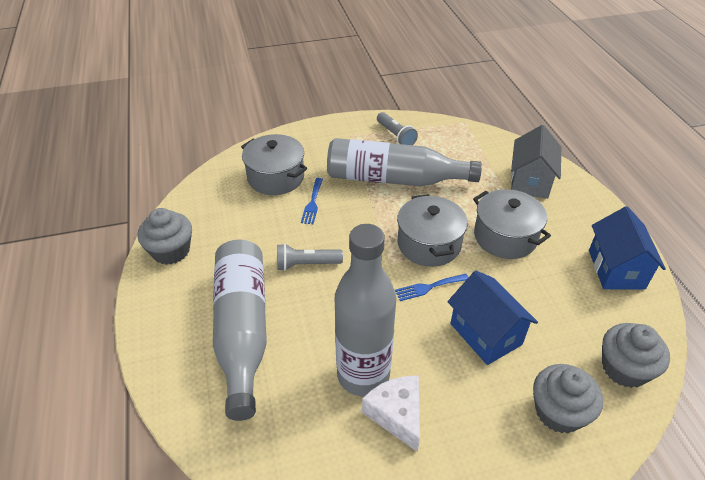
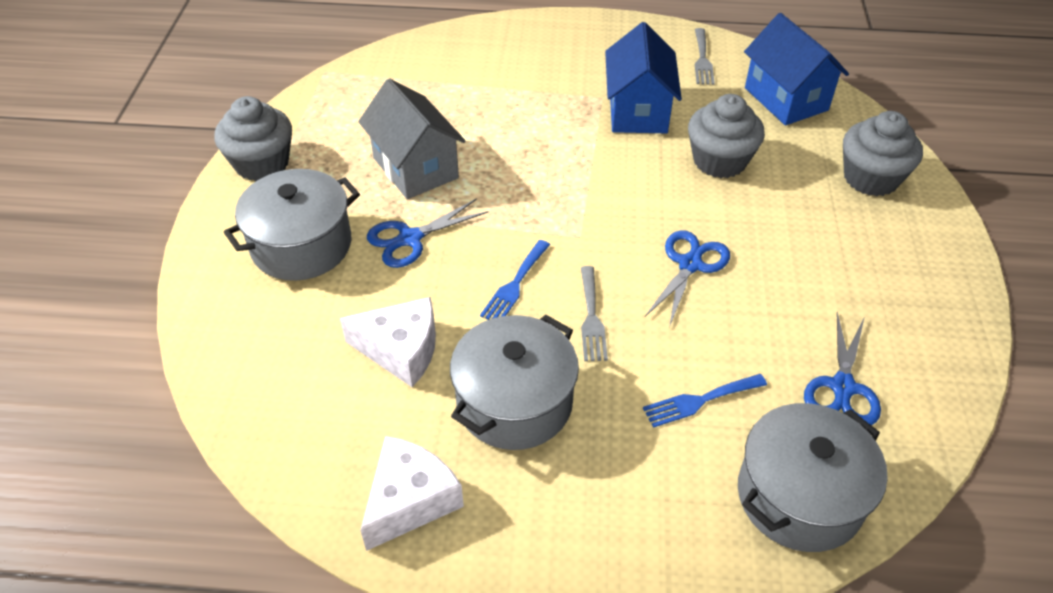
blue scissors: none = 0 -> [367,198,489,268] [645,230,730,327] [804,312,881,425] = 3
grey bottle: [213,240,267,421] [327,138,482,186] [335,224,396,396] = 3 -> none = 0
grey flashlight: [277,243,343,271] [377,112,418,145] = 2 -> none = 0
grey fork: none = 0 -> [581,266,608,361] [695,28,715,85] = 2
white cheese: [362,376,420,452] = 1 -> [340,297,436,387] [360,436,464,551] = 2

